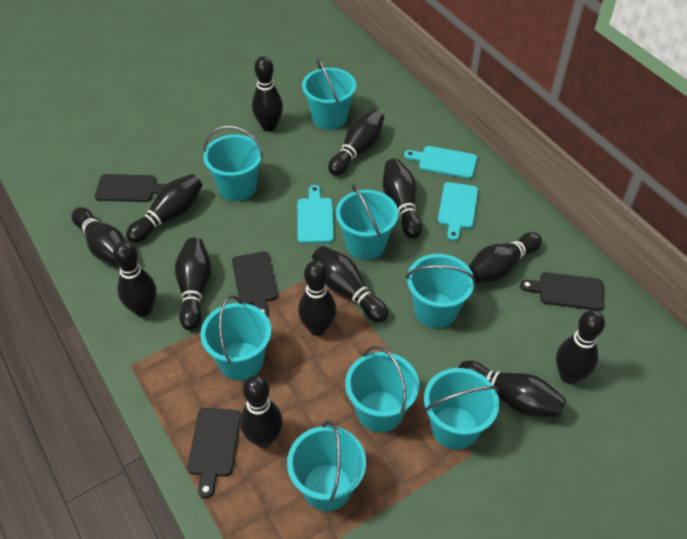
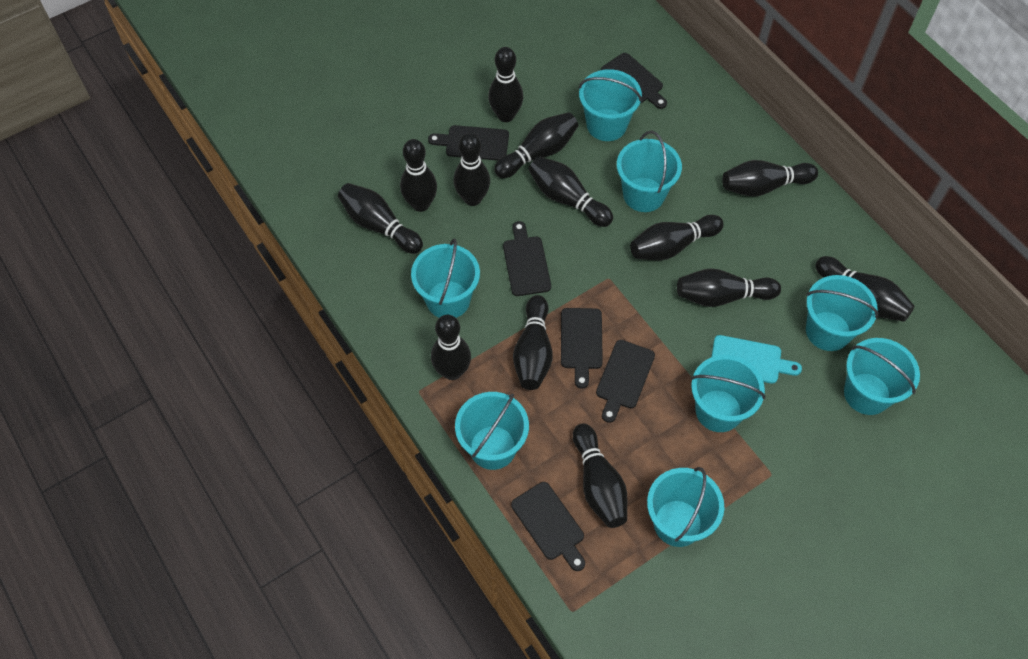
black cutting board: [95,174,166,202] [188,408,241,499] [232,252,278,317] [520,272,604,311] = 4 -> [428,125,509,161] [503,221,551,296] [511,482,585,571] [561,308,603,389] [596,340,655,423] [601,53,667,109] = 6
turquoise cutting board: [297,185,334,243] [404,146,477,179] [438,182,478,241] = 3 -> [712,335,802,384] = 1

